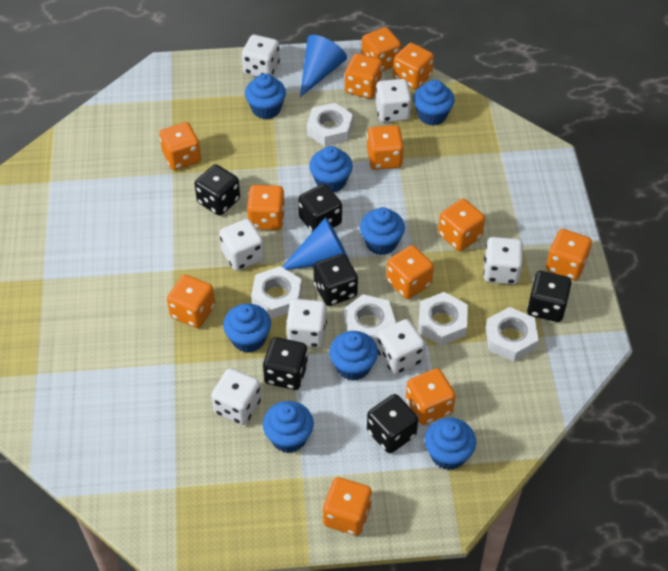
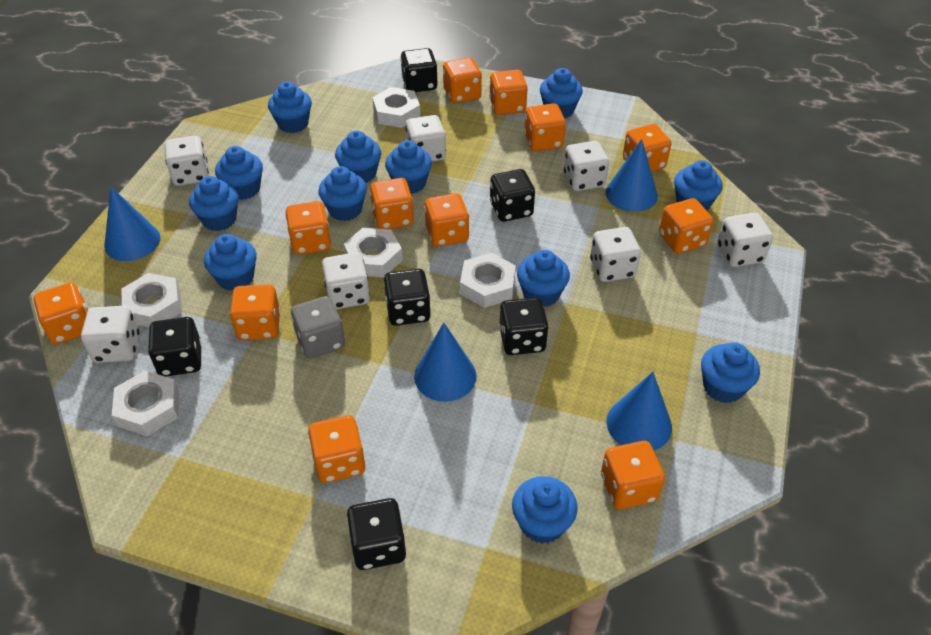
blue cone: [282,217,349,270] [300,35,347,97] = 2 -> [104,187,161,261] [414,322,477,402] [605,139,658,212] [606,372,672,450] = 4
blue cupcake: [223,303,271,353] [245,73,286,119] [263,401,314,453] [309,146,353,192] [329,331,378,381] [360,207,405,255] [413,80,455,126] [425,418,476,470] = 8 -> [189,176,239,231] [204,234,257,291] [215,146,263,200] [268,82,312,133] [318,166,367,221] [335,131,381,183] [385,140,432,194] [512,476,578,544] [517,250,570,307] [540,68,583,118] [674,160,723,211] [701,342,760,403] = 12
grey dice: none = 0 -> [291,296,345,359] = 1

